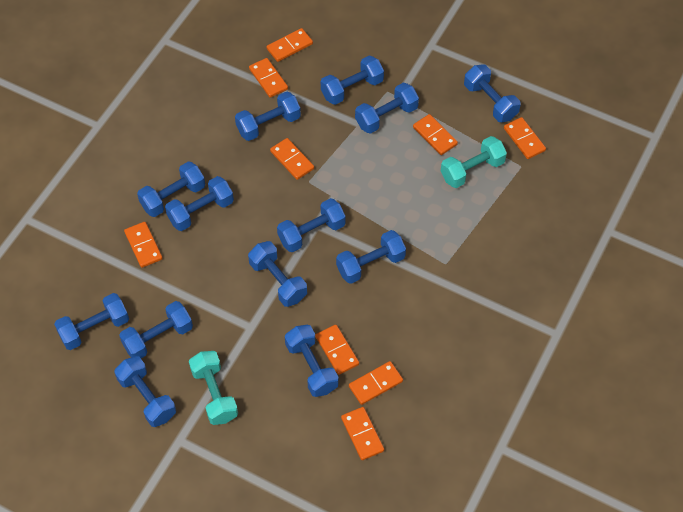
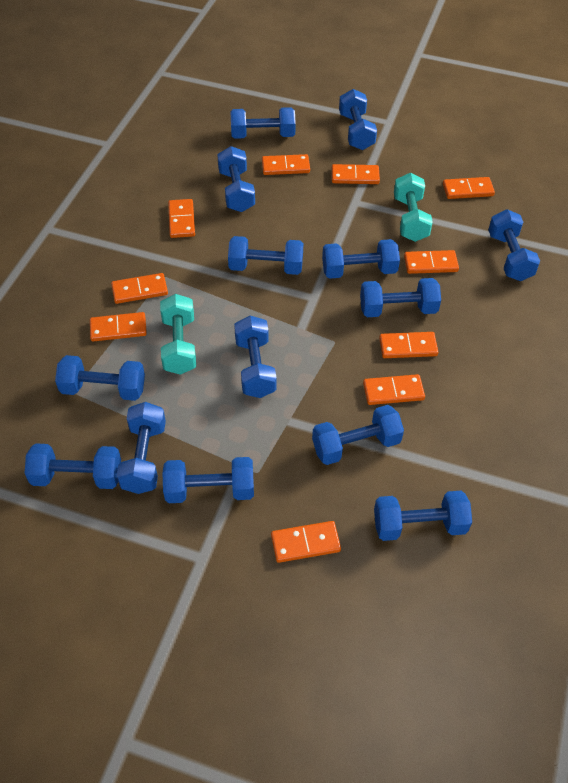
blue dumbbell: [54,293,129,350] [114,356,176,427] [119,301,193,358] [137,161,205,217] [165,176,234,231] [235,92,301,141] [248,241,307,307] [277,198,346,252] [285,325,339,397] [321,55,384,105] [336,230,406,284] [355,83,419,134] [464,65,521,122] = 13 -> [25,443,121,489] [55,355,145,401] [117,402,166,494] [163,457,254,503] [217,146,255,212] [228,236,303,275] [230,107,296,139] [234,316,277,398] [312,405,404,465] [322,239,400,279] [339,89,377,150] [360,278,441,317] [374,491,472,541] [488,209,540,281] = 14
orange domino: [124,222,163,268] [249,58,288,98] [267,28,313,62] [270,138,314,180] [315,325,359,375] [341,407,384,460] [349,361,403,405] [413,114,458,155] [504,117,546,159] = 9 -> [90,312,147,342] [111,273,168,304] [168,199,195,238] [262,154,310,175] [271,521,341,563] [332,164,380,184] [363,374,425,405] [379,332,438,358] [404,250,459,274] [443,177,495,199] = 10

